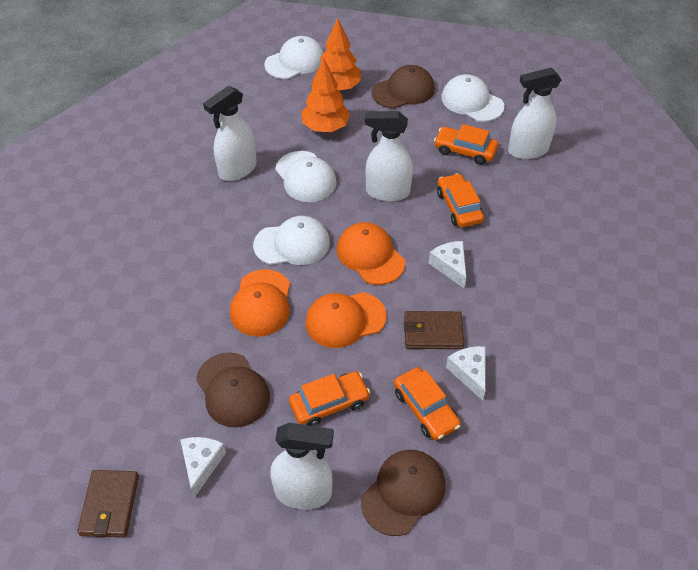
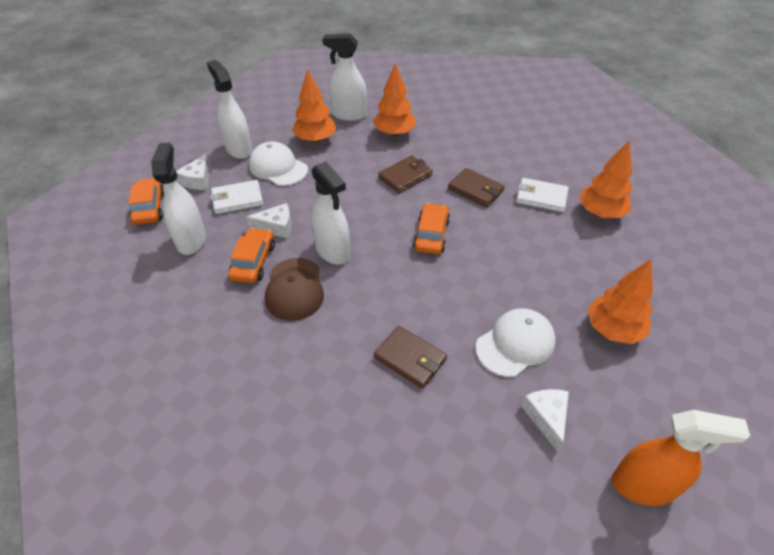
brown cap: [196,352,270,428] [361,450,445,536] [371,65,435,109] = 3 -> [265,258,324,321] = 1
brown wallet: [77,470,139,538] [404,311,464,349] = 2 -> [374,326,447,389] [378,155,433,193] [448,168,505,207] = 3
orange cap: [230,269,290,337] [305,292,387,348] [337,222,405,285] = 3 -> none = 0
orange car: [289,371,370,426] [394,367,461,440] [434,124,498,165] [437,173,484,228] = 4 -> [129,178,164,225] [228,228,275,283] [413,203,450,254] = 3
orange spray bottle: none = 0 -> [612,410,750,506] = 1
orange tree: [301,58,350,132] [314,18,361,91] = 2 -> [292,69,337,143] [373,63,416,136] [579,140,632,218] [588,259,653,344] = 4
white cap: [253,216,330,265] [264,36,324,79] [275,151,337,202] [441,74,504,122] = 4 -> [249,141,308,186] [476,308,556,377] = 2
white wallet: none = 0 -> [210,180,263,214] [516,178,569,212] = 2

